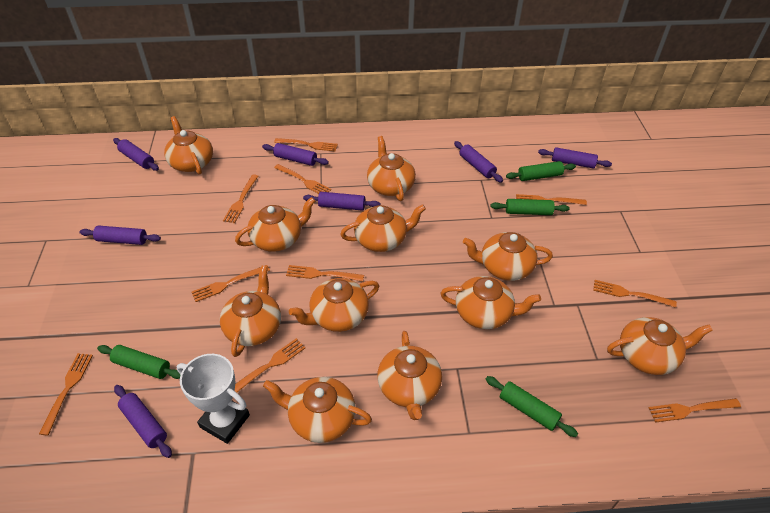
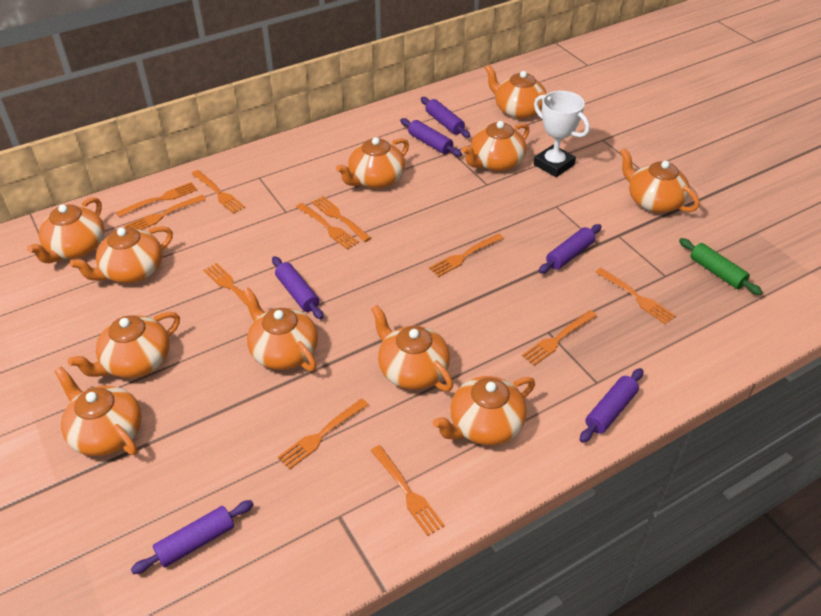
green rolling pin: [97,345,180,379] [485,376,578,437] [490,199,570,215] [506,161,576,181] = 4 -> [679,238,763,295] = 1
orange fork: [39,353,93,436] [192,265,270,302] [223,174,258,223] [235,338,306,393] [274,138,338,152] [274,164,331,194] [286,265,364,281] [516,194,587,205] [593,280,677,308] [649,398,741,423] = 10 -> [116,182,197,217] [125,195,206,230] [192,170,245,214] [203,263,265,312] [278,399,369,470] [296,203,359,250] [312,196,371,242] [371,445,445,536] [429,233,504,277] [522,310,597,366] [596,268,676,325] = 11
purple rolling pin: [80,225,161,245] [113,138,159,171] [114,385,172,458] [262,143,329,166] [303,192,380,211] [454,141,503,183] [538,147,612,169] = 7 -> [131,500,254,574] [272,256,323,319] [400,118,462,156] [421,97,470,138] [539,224,602,273] [580,368,643,443] = 6

